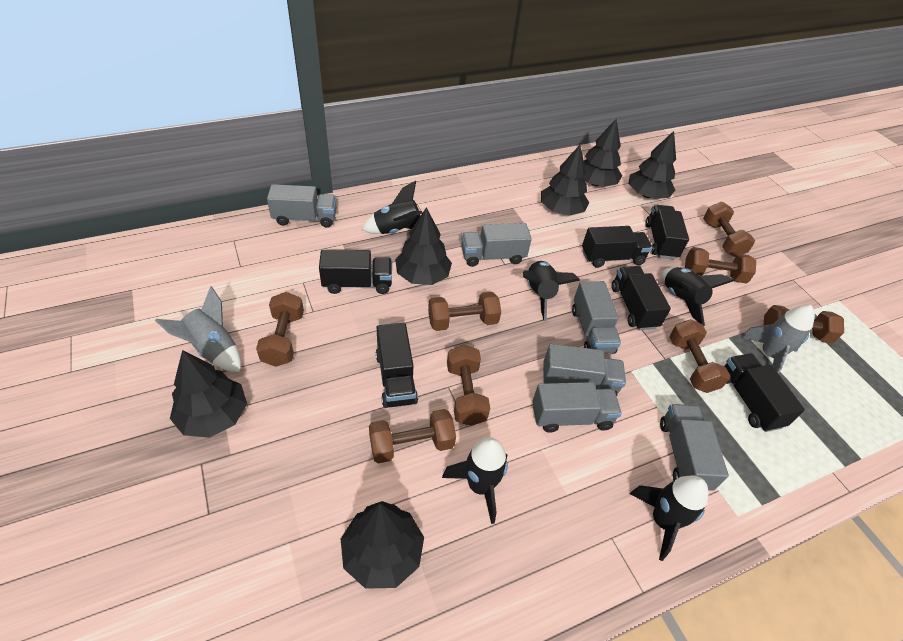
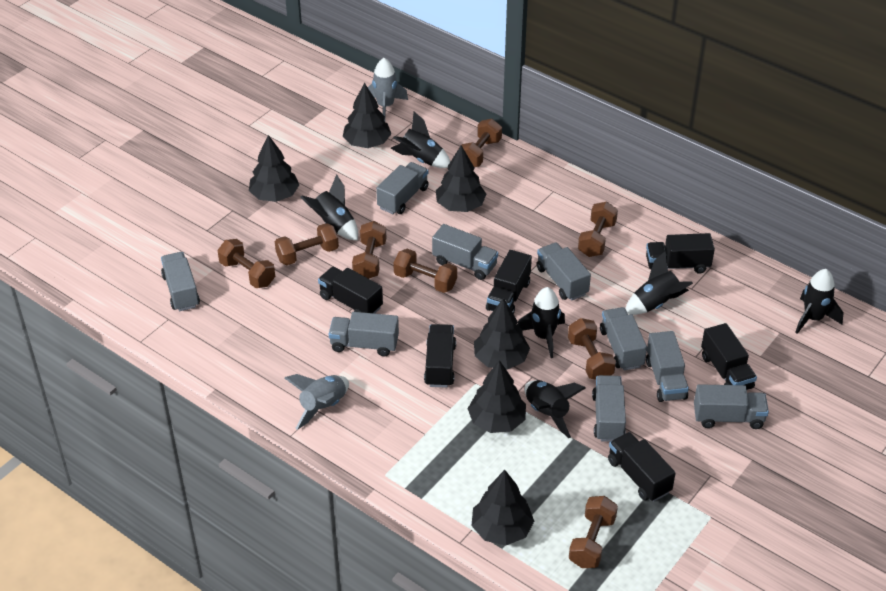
black rocket: [362,181,422,234] [442,437,508,524] [523,261,580,321] [630,475,708,561] [662,267,735,326] = 5 -> [300,174,358,241] [390,112,450,168] [517,287,565,358] [524,380,585,438] [626,251,693,315] [795,269,844,334] = 6
grey truck: [267,184,337,228] [461,223,532,267] [533,382,622,433] [543,344,626,396] [572,281,621,354] [660,404,729,491] = 6 -> [161,252,200,311] [329,312,399,356] [376,162,429,214] [432,224,498,280] [536,243,591,301] [592,375,626,442] [600,307,647,371] [646,331,689,402] [694,384,769,429] = 9

